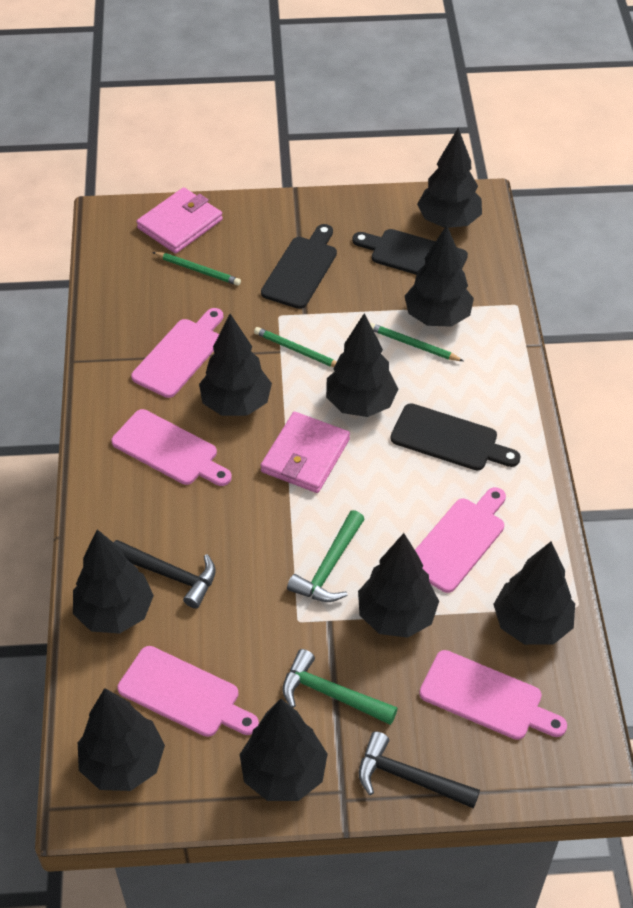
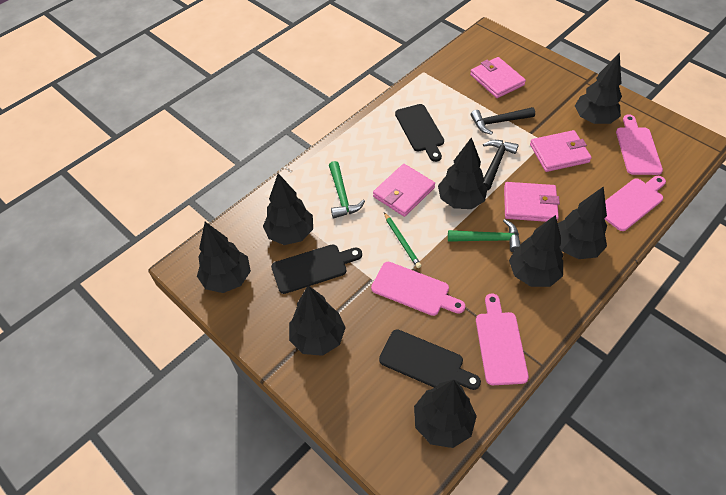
black tree: [73,529,154,634] [78,688,165,791] [199,314,272,416] [240,699,328,801] [326,313,398,417] [358,533,439,638] [404,225,474,327] [417,128,482,228] [493,542,575,645] = 9 -> [197,222,251,293] [263,173,313,245] [289,285,346,356] [414,380,477,448] [438,137,487,209] [509,215,563,287] [558,186,607,259] [575,53,622,124] = 8
green pencil: [153,252,241,286] [254,327,337,367] [370,323,463,361] = 3 -> [384,212,421,268] = 1
pink cutting board: [111,409,232,486] [118,646,259,737] [131,308,223,398] [415,487,506,593] [419,650,567,740] = 5 -> [371,262,465,316] [476,293,529,385] [605,176,666,231] [616,114,663,175] = 4
pink wallet: [136,187,223,254] [261,412,350,493] = 2 -> [373,164,435,217] [470,57,526,98] [504,182,560,222] [530,130,592,172] = 4

